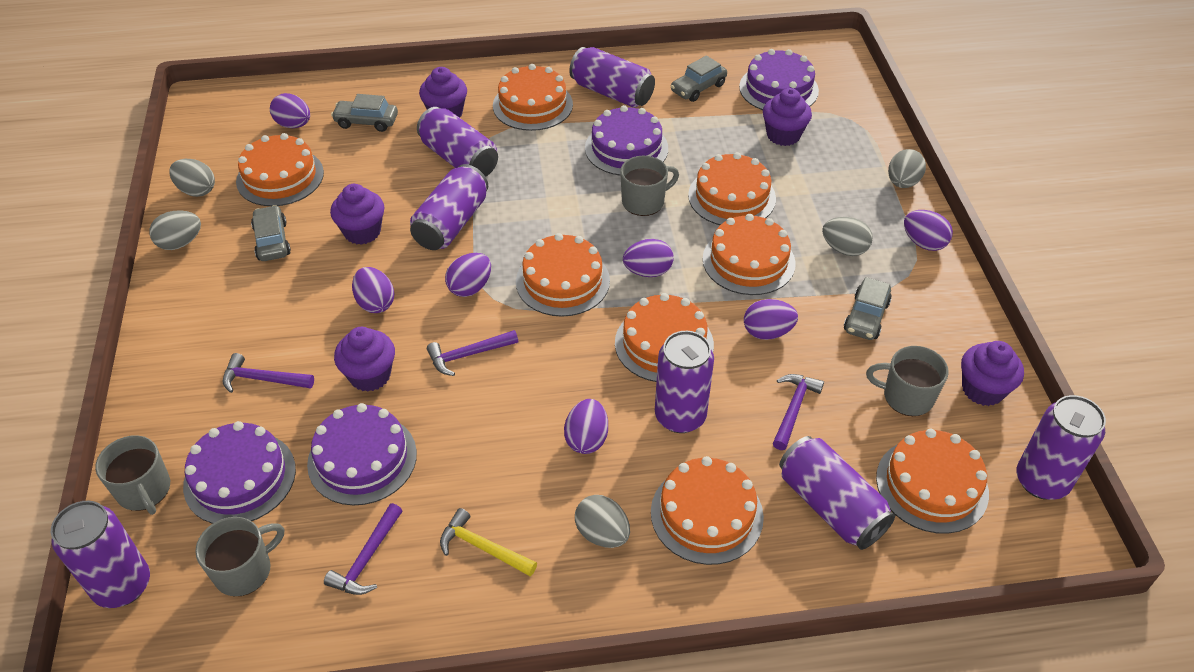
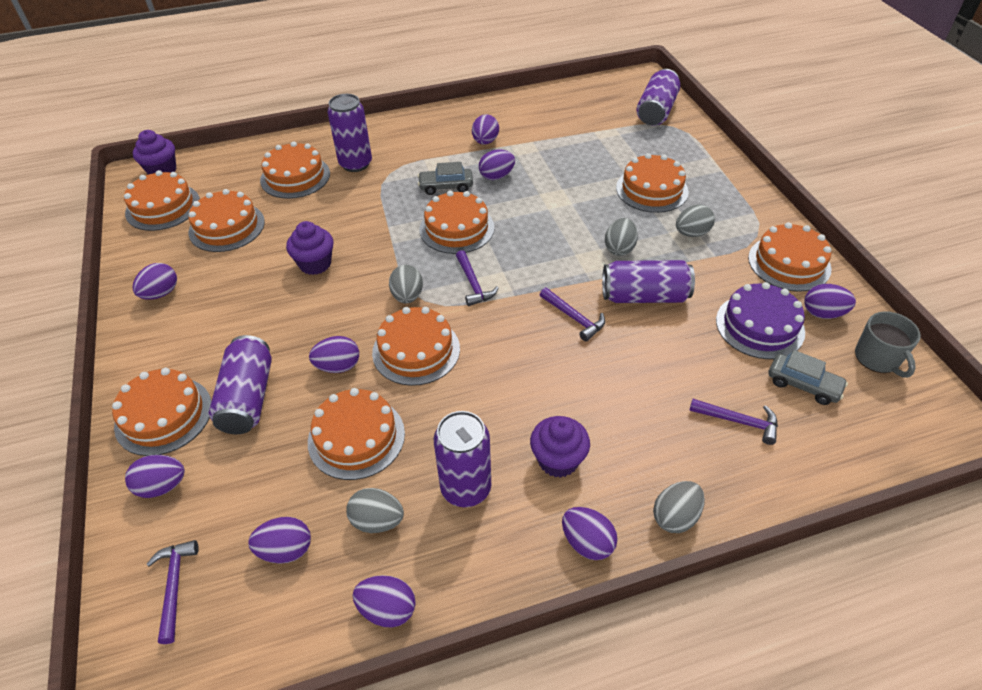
grey car: [251,205,291,261] [331,94,398,132] [671,55,727,102] [844,277,892,340] = 4 -> [418,162,473,195] [768,350,848,405] = 2
grey mug: [95,435,170,515] [195,517,284,596] [620,156,679,216] [866,346,949,416] = 4 -> [855,311,921,378] = 1
orange cake: [236,133,324,206] [493,64,573,131] [516,233,610,317] [615,293,714,382] [651,456,764,565] [688,152,776,225] [703,214,796,295] [876,428,989,534] = 8 -> [112,368,211,456] [124,170,200,231] [188,189,265,252] [260,141,330,199] [308,388,405,480] [372,307,460,386] [420,191,494,254] [616,153,689,213] [748,222,832,292] = 9
purple cake: [183,421,296,524] [307,403,417,506] [585,105,668,176] [739,49,819,110] = 4 -> [716,282,805,359] = 1
purple can: [51,501,150,608] [410,164,488,250] [417,107,498,177] [569,47,655,108] [655,331,714,433] [779,436,895,550] [1016,395,1106,500] = 7 -> [209,335,272,434] [327,94,372,172] [434,411,491,507] [602,260,695,303] [636,69,680,126] = 5
purple cupcake: [330,184,384,245] [334,327,395,392] [419,67,467,118] [763,88,812,146] [961,341,1024,406] = 5 -> [132,130,176,175] [286,221,334,275] [530,416,590,478] = 3
purple egg: [270,93,310,128] [352,267,395,313] [445,253,491,297] [564,399,608,454] [623,239,674,277] [744,299,798,340] [904,210,953,251] = 7 -> [125,455,185,498] [132,263,177,300] [248,517,311,564] [309,336,359,373] [353,575,416,628] [472,114,499,145] [479,149,515,180] [562,507,618,560] [804,284,856,319] = 9
yellow hammer: [440,508,537,576] = 1 -> none = 0

